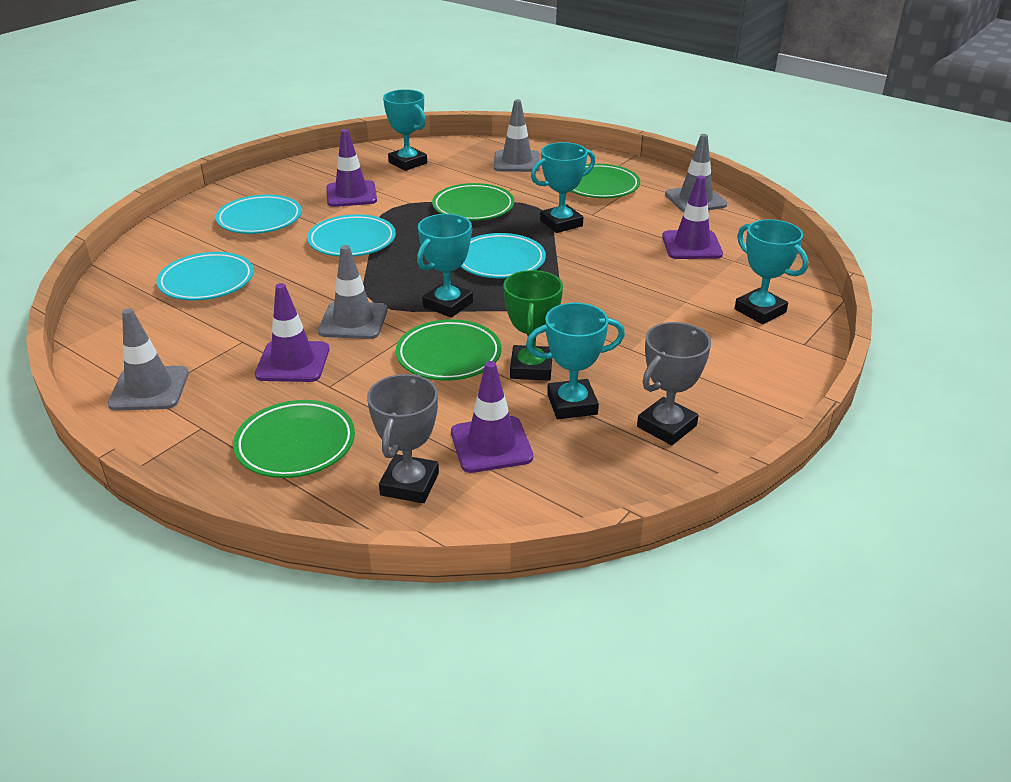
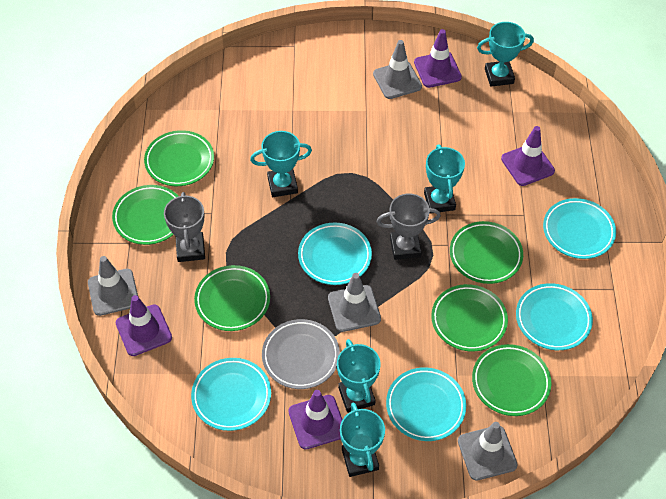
green plate: [233,400,355,478] [396,319,502,381] [432,183,515,221] [571,164,640,198] = 4 -> [112,185,178,245] [144,130,214,186] [194,265,270,331] [431,284,508,352] [450,221,523,284] [472,344,551,416] = 6
green trophy: [503,270,563,381] = 1 -> none = 0
grey plate: none = 0 -> [262,319,340,389] = 1
turquoise plate: [156,252,254,301] [215,195,302,234] [307,214,396,257] [460,233,546,278] = 4 -> [191,358,271,431] [298,223,372,285] [386,367,466,441] [516,283,593,350] [543,198,616,259] = 5

